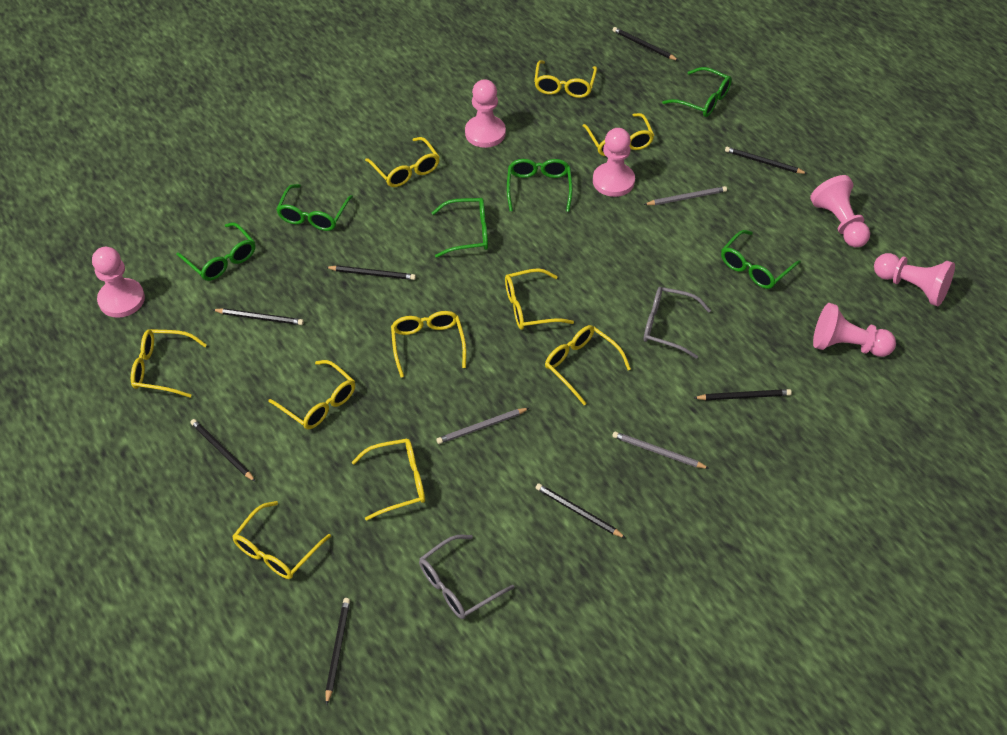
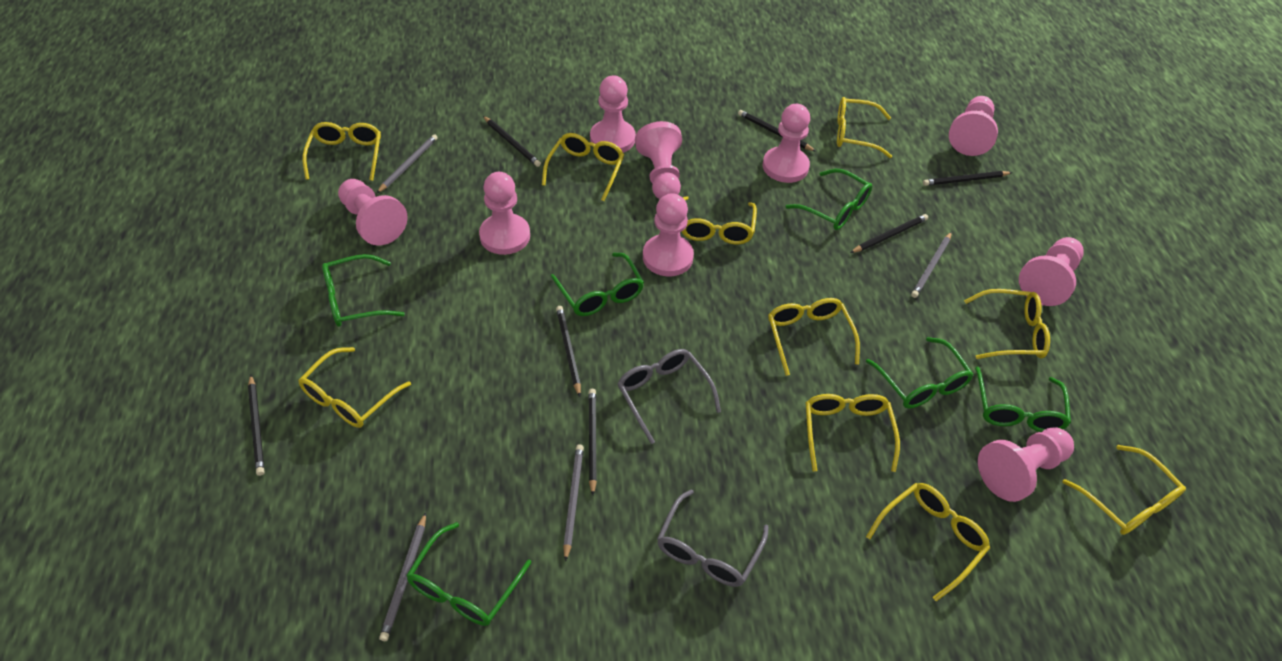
black pencil: [190,419,256,482] [213,308,304,325] [326,265,416,280] [326,598,350,706] [536,483,626,538] [613,27,679,61] [694,389,792,400] [725,147,808,174] = 8 -> [248,375,265,476] [483,116,541,167] [556,306,581,397] [588,389,597,495] [738,110,815,151] [850,214,928,253] [923,171,1012,186] = 7
grey pencil: [436,408,529,444] [612,431,710,469] [644,186,727,205] = 3 -> [377,134,438,193] [379,512,426,641] [563,444,584,562] [911,232,952,298] = 4
pink pawn: [92,247,145,318] [465,79,506,148] [593,128,635,197] [810,175,870,247] [813,303,896,357] [874,253,955,306] = 6 -> [338,179,408,246] [479,172,530,255] [590,75,636,153] [635,121,682,199] [643,193,694,276] [762,104,810,183] [949,96,998,156] [978,427,1074,502] [1019,237,1084,306] = 9

